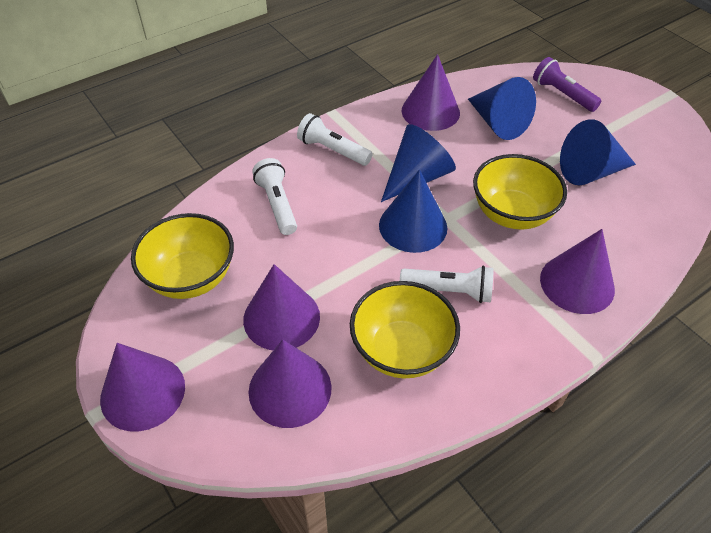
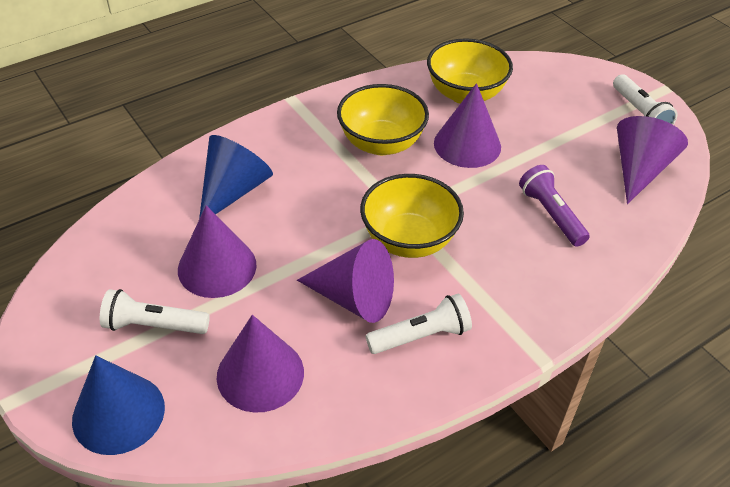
blue cone: [379,170,447,253] [381,124,456,202] [468,77,536,140] [560,119,636,185] = 4 -> [72,355,165,455] [199,135,273,219] = 2

